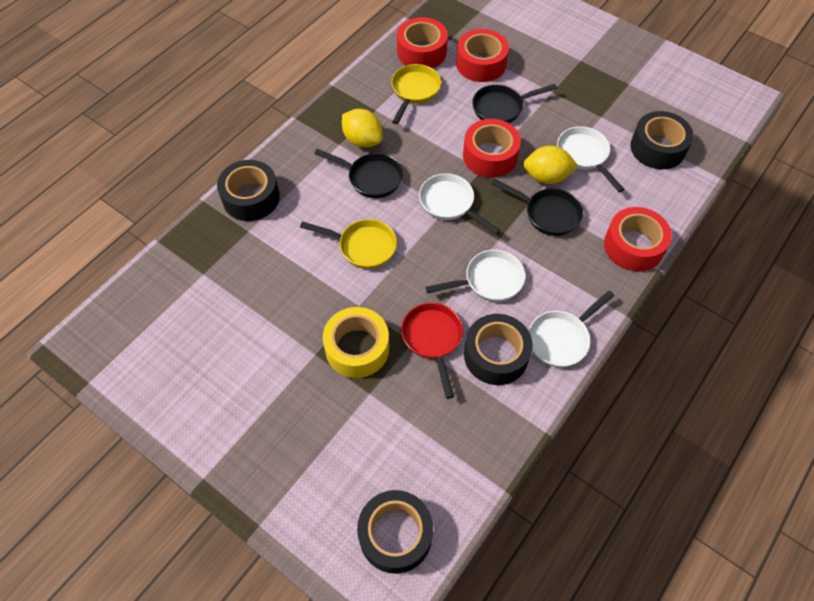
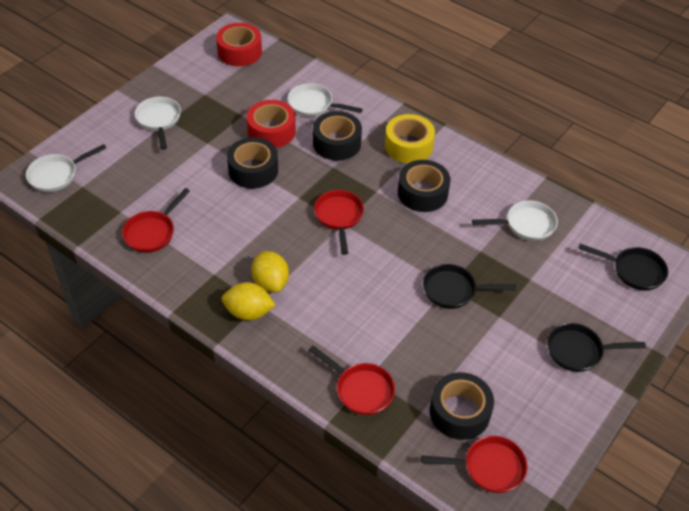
red pan: [401,303,463,399] = 1 -> [122,188,190,253] [309,345,395,415] [314,190,364,255] [421,436,527,493] = 4
red tape: [397,17,448,68] [456,29,509,82] [463,119,521,178] [604,207,672,271] = 4 -> [216,23,262,66] [247,100,296,148] = 2
yellow pan: [300,219,397,269] [391,64,441,124] = 2 -> none = 0

